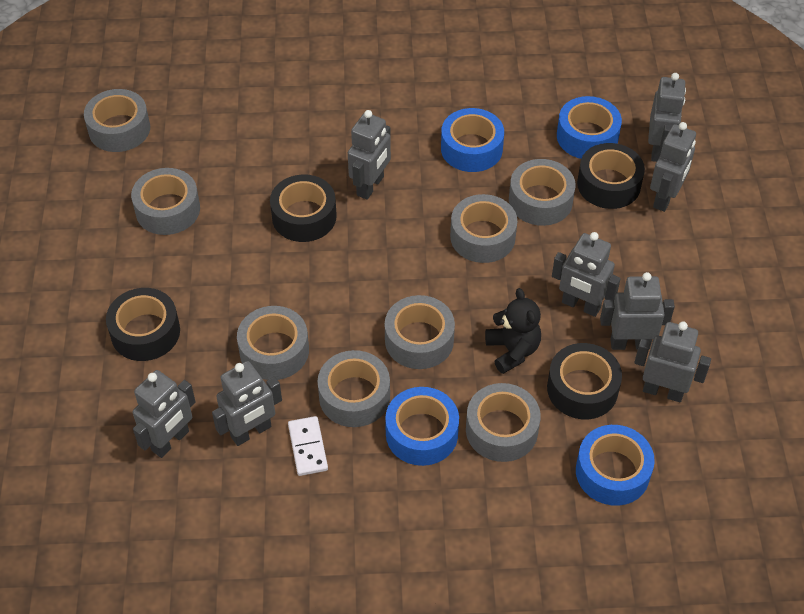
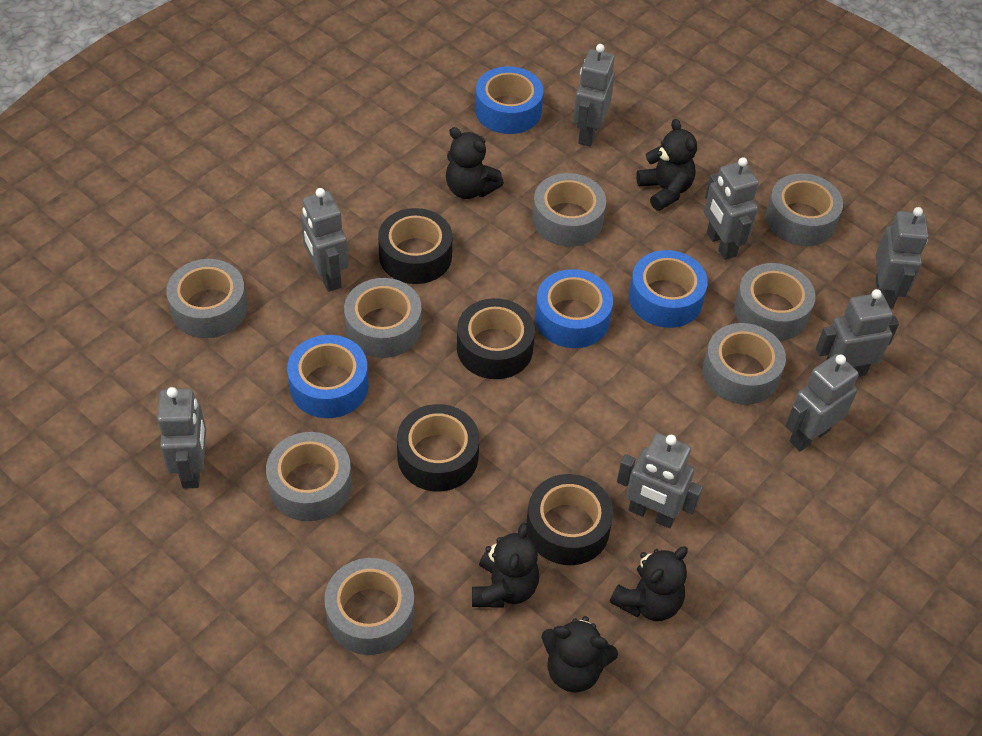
black teddy bear: [485,288,541,374] = 1 -> [446,127,504,199] [472,523,539,608] [541,616,618,692] [610,547,688,621] [636,119,697,211] = 5
white domino: [288,416,328,476] = 1 -> none = 0

